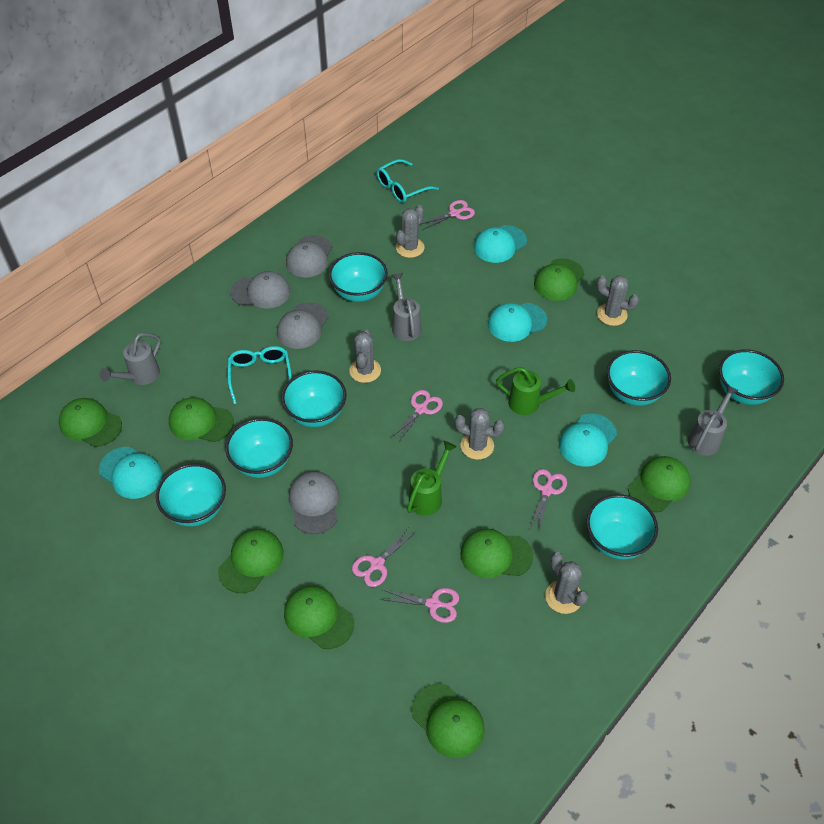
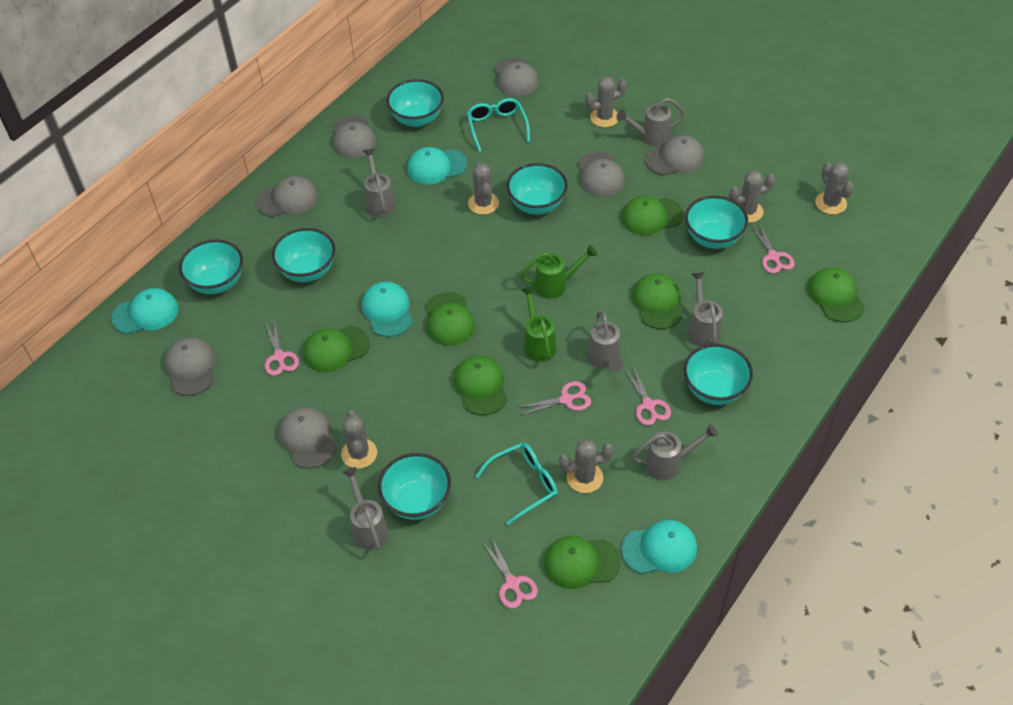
green cap: [59,398,122,447] [169,397,234,442] [218,529,283,593] [284,586,354,649] [411,684,485,758] [460,528,533,578] [534,258,584,301] [628,456,690,513] = 8 -> [303,325,370,372] [426,292,475,346] [454,355,507,415] [544,536,621,589] [621,196,684,235] [632,273,683,329] [808,267,865,323] = 7
grey cactus: [349,330,381,383] [396,205,425,258] [455,408,504,460] [545,552,588,614] [596,275,639,326] = 5 -> [341,410,377,469] [468,162,499,215] [559,439,614,493] [585,77,627,127] [729,170,776,223] [815,162,854,214] = 6
grey cap: [230,271,290,309] [277,302,329,349] [286,235,332,278] [289,471,339,534] = 4 -> [165,337,215,396] [256,176,318,217] [279,407,337,469] [333,116,376,158] [494,57,539,97] [578,152,625,197] [645,135,704,176] = 7
grey watering can: [100,333,161,385] [391,273,421,341] [688,385,739,456] = 3 -> [342,467,389,550] [363,148,396,217] [588,311,623,372] [616,98,685,146] [632,424,718,480] [688,272,723,346] = 6

